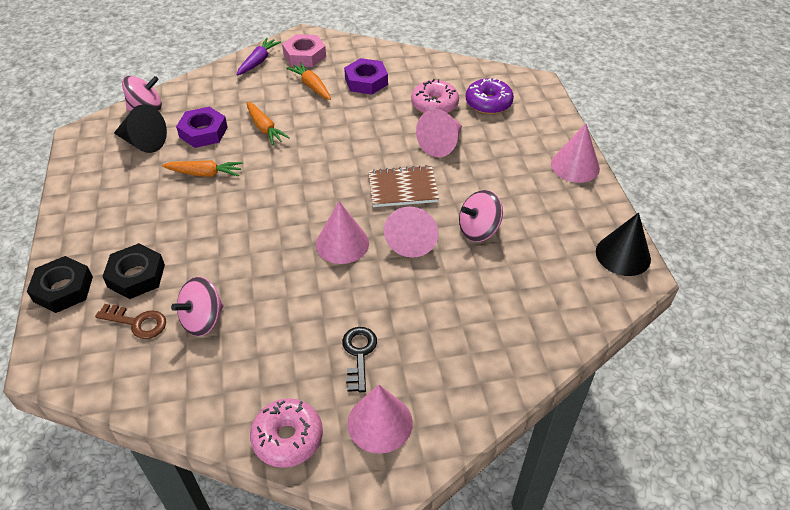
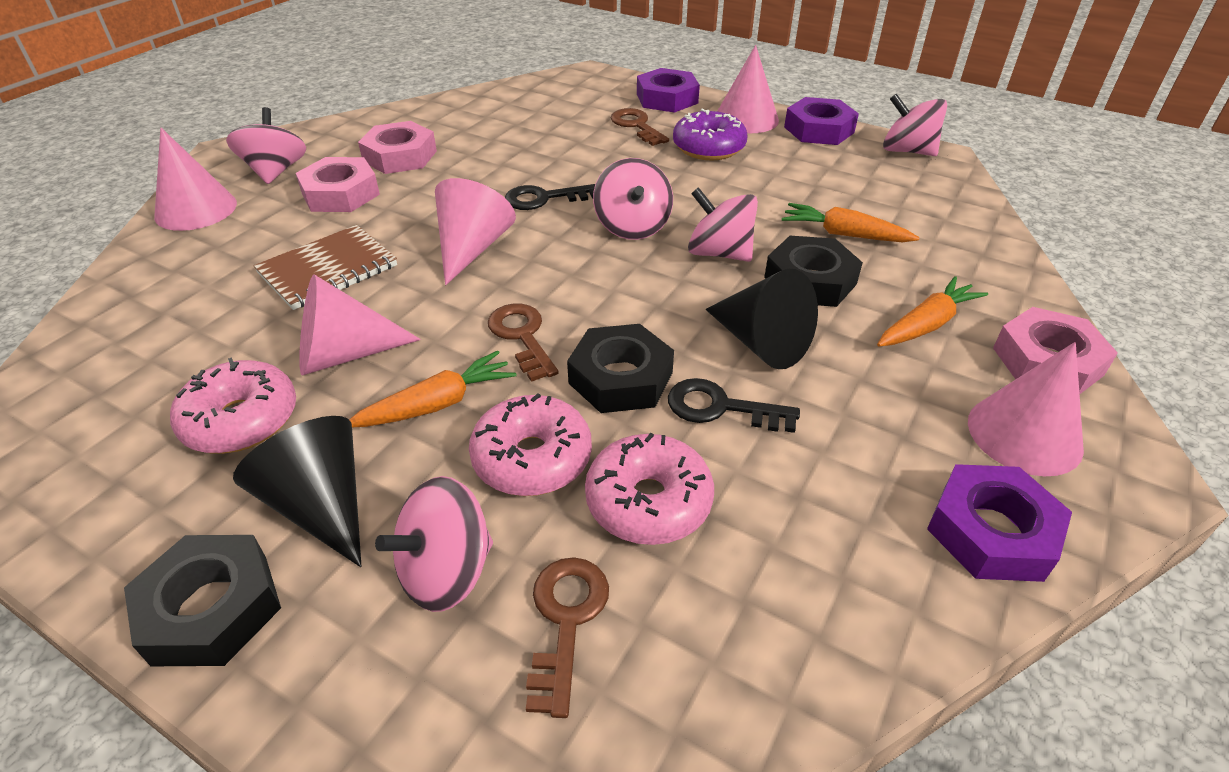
black key: [342,327,377,393] = 1 -> [505,184,595,210] [668,378,800,433] = 2
black nut: [27,256,93,313] [102,243,165,299] = 2 -> [124,535,281,666] [567,324,674,413] [764,236,863,307] = 3
brown key: [95,304,166,339] = 1 -> [488,304,559,382] [526,557,609,718] [611,108,669,146] = 3
pink donut: [250,398,323,468] [411,79,459,113] = 2 -> [170,357,296,454] [469,393,592,496] [585,433,714,545] = 3
pink nut: [282,34,326,67] = 1 -> [296,157,380,212] [358,121,437,174] [993,307,1118,394] = 3
pink spinning top: [122,76,162,111] [171,277,224,336] [459,190,503,242] = 3 -> [226,107,306,184] [375,476,493,612] [593,158,673,240] [688,187,758,262] [883,94,947,156] = 5
purple carrot: [237,38,281,76] = 1 -> none = 0
purple nut: [176,107,228,148] [344,58,388,94] = 2 -> [637,68,700,113] [784,97,859,145] [927,464,1072,582] = 3

